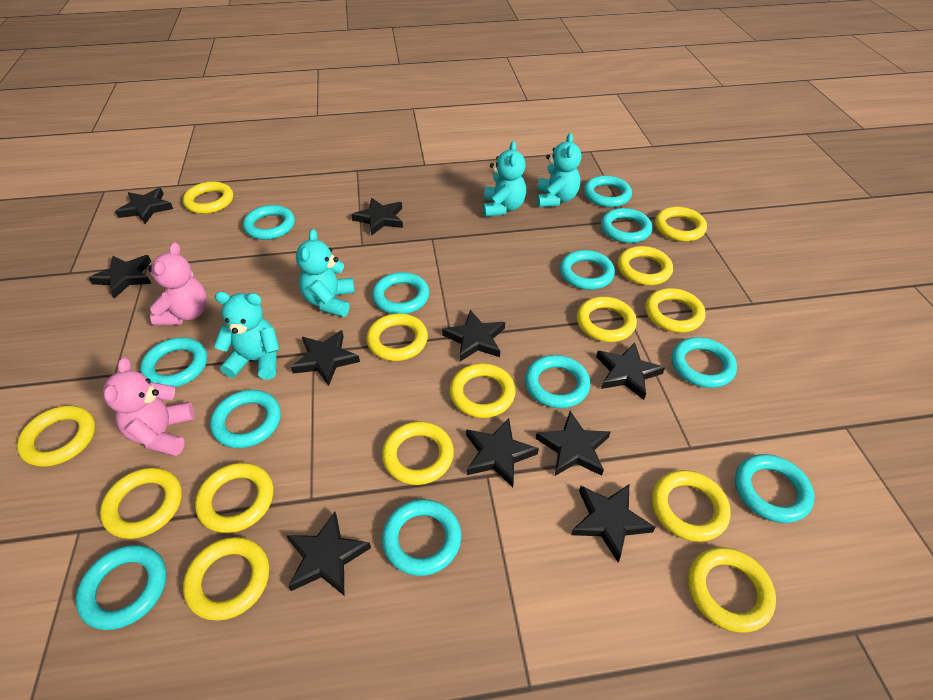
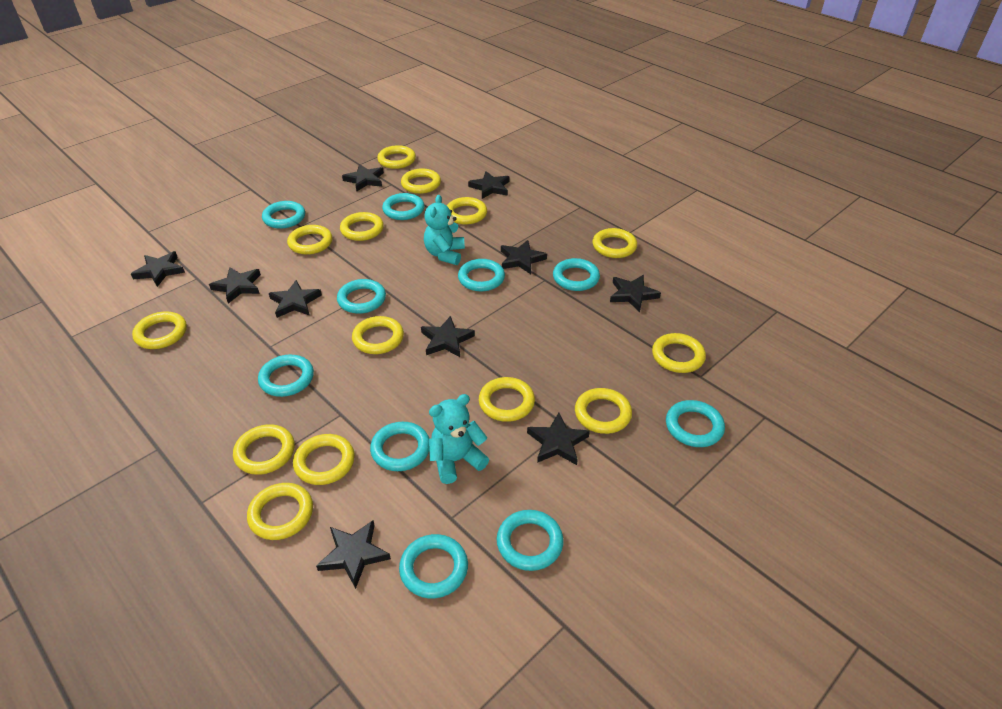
pink teddy bear: [103,358,194,456] [148,242,207,326] = 2 -> none = 0
turquoise ring: [75,545,166,630] [140,338,207,387] [210,390,281,448] [243,205,295,240] [372,272,429,314] [382,499,461,576] [525,355,590,408] [560,250,615,290] [584,175,632,207] [601,208,653,243] [671,337,737,388] [735,454,814,523] = 12 -> [258,355,314,397] [262,201,305,229] [337,279,386,314] [370,422,429,471] [382,193,424,220] [399,534,468,599] [458,259,505,291] [497,510,564,571] [553,258,600,291] [666,400,725,447] = 10
turquoise teddy bear: [214,292,280,380] [296,229,355,317] [483,141,526,217] [537,133,582,207] = 4 -> [424,195,465,265] [429,394,489,484] = 2

